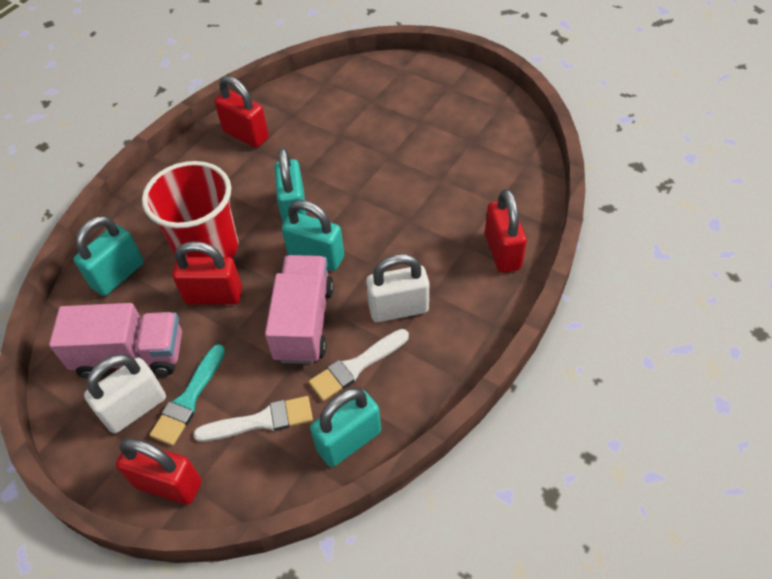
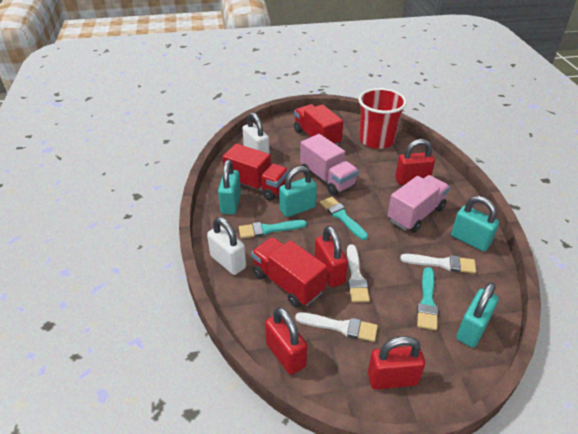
red truck: none = 0 -> [222,143,289,201] [251,237,328,308] [294,104,343,146] = 3
turquoise brush: [149,344,225,446] = 1 -> [239,220,307,239] [320,197,368,240] [417,267,438,330] = 3
white brush: [193,396,313,442] [309,329,409,401] = 2 -> [295,312,378,342] [347,245,370,302] [400,254,476,274] = 3

